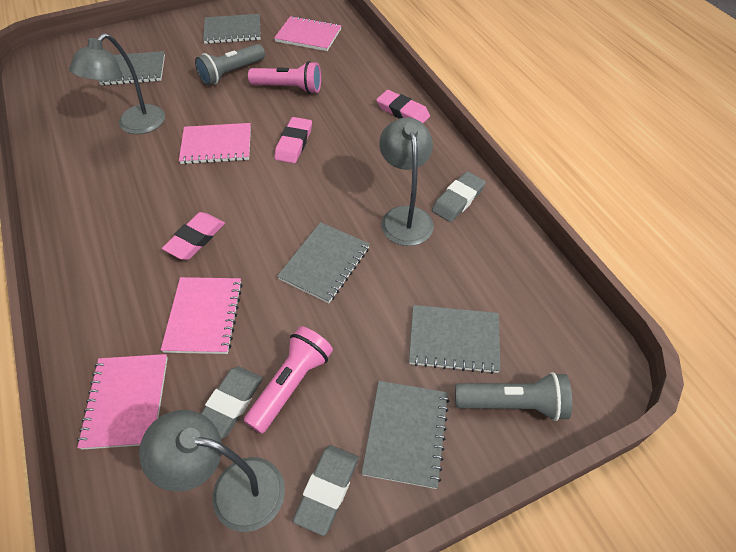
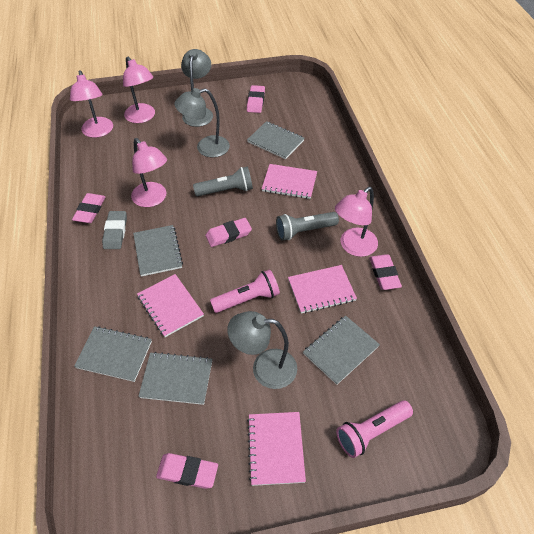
grey eraser: [201,367,263,439] [293,445,359,536] [432,171,486,222] = 3 -> [102,211,127,249] = 1
pink eraser: [162,212,225,260] [274,117,312,163] [376,90,430,123] = 3 -> [72,193,105,223] [156,453,218,489] [205,218,252,247] [247,85,265,113] [369,254,402,290] = 5
pink lamp: none = 0 -> [70,70,113,138] [123,56,155,123] [131,138,167,207] [335,187,378,257] = 4

